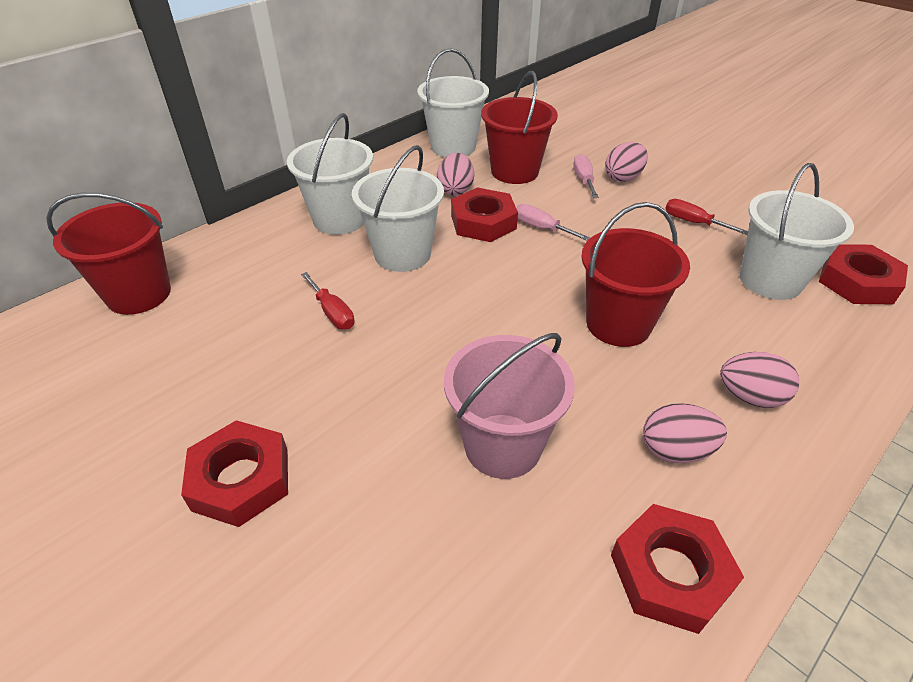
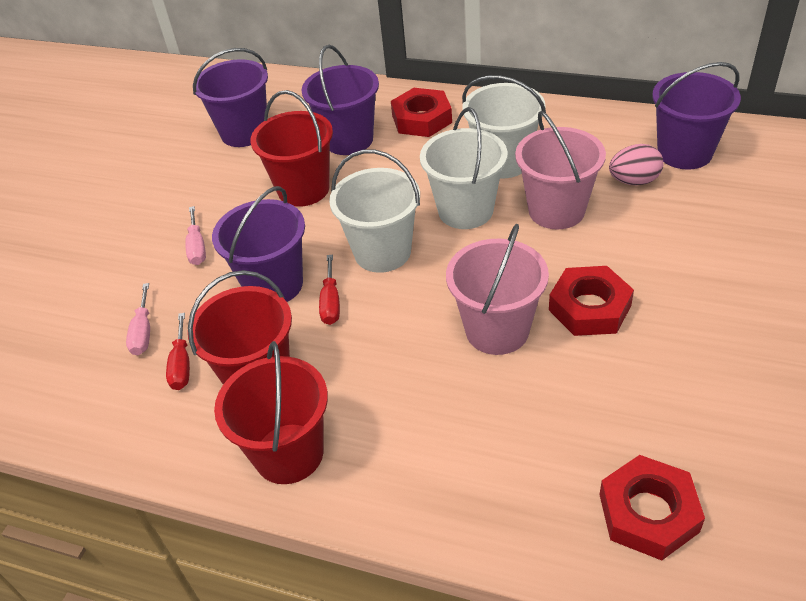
pink bucket: [444,333,575,479] = 1 -> [446,224,549,355] [515,111,606,229] = 2
pink egg: [437,153,474,196] [605,142,648,182] [643,403,727,463] [720,352,799,408] = 4 -> [609,144,663,185] = 1
purple bucket: none = 0 -> [193,48,268,147] [212,186,305,302] [302,45,379,155] [652,62,741,170] = 4
red nut: [181,420,288,527] [451,187,518,242] [611,504,744,634] [819,244,908,304] = 4 -> [391,88,452,137] [549,266,634,336] [599,455,705,560] = 3
white bucket: [287,113,373,235] [352,145,444,272] [417,48,489,157] [740,163,854,300] = 4 -> [329,149,420,273] [420,107,508,229] [462,75,546,178] = 3

